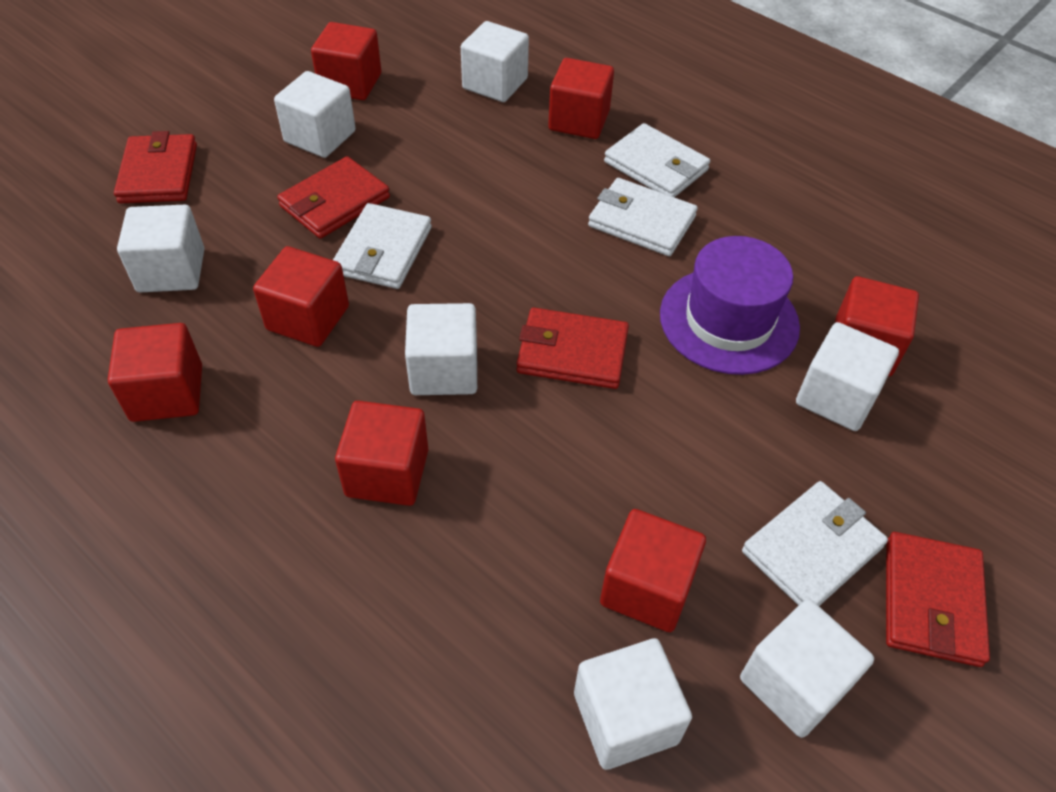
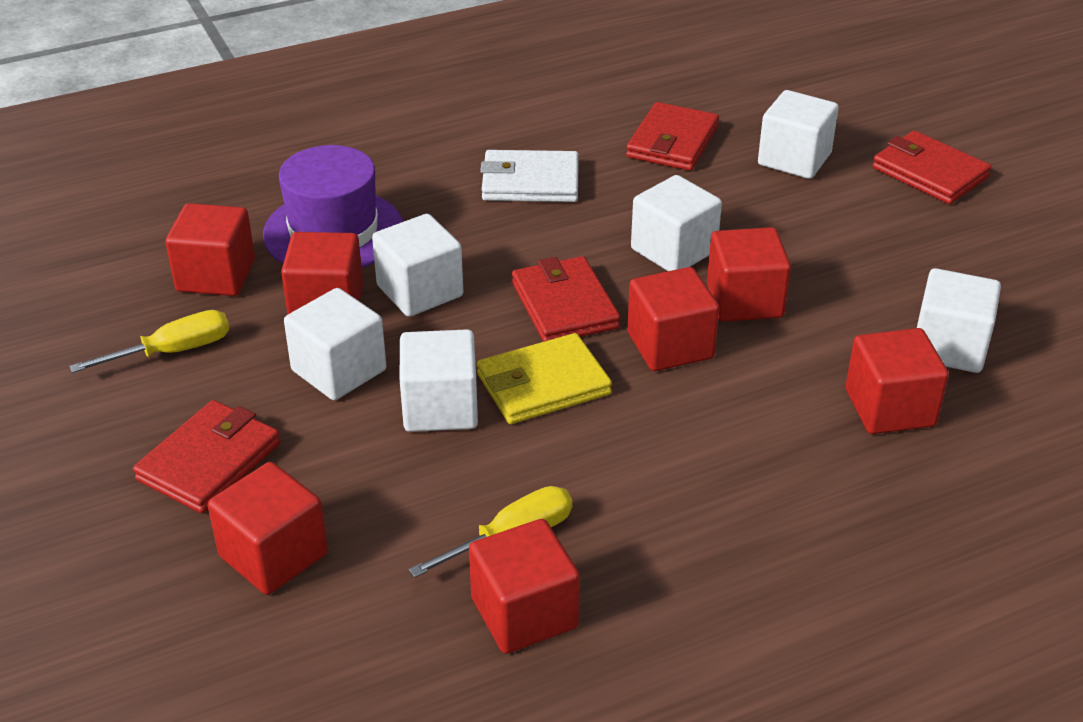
white cube: [117,205,204,292] [274,71,356,158] [405,303,477,395] [461,21,529,102] [574,638,692,770] [740,599,874,738] [796,322,899,431] = 7 -> [284,288,386,400] [372,214,463,317] [400,329,478,432] [631,175,722,271] [758,90,839,179] [917,268,1001,373] = 6
white wallet: [333,203,432,289] [588,178,698,256] [604,123,710,197] [742,481,888,606] = 4 -> [480,150,579,202] = 1
yellow screwdriver: none = 0 -> [69,310,229,373] [409,486,572,578] = 2
yellow wallet: none = 0 -> [477,333,612,424] = 1

